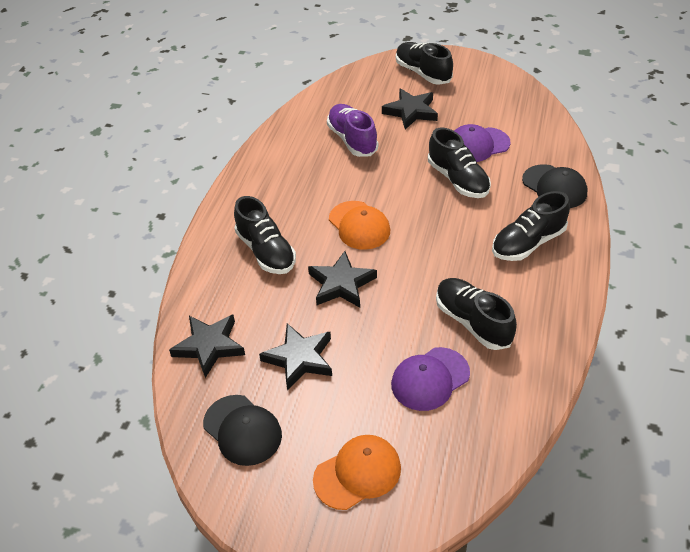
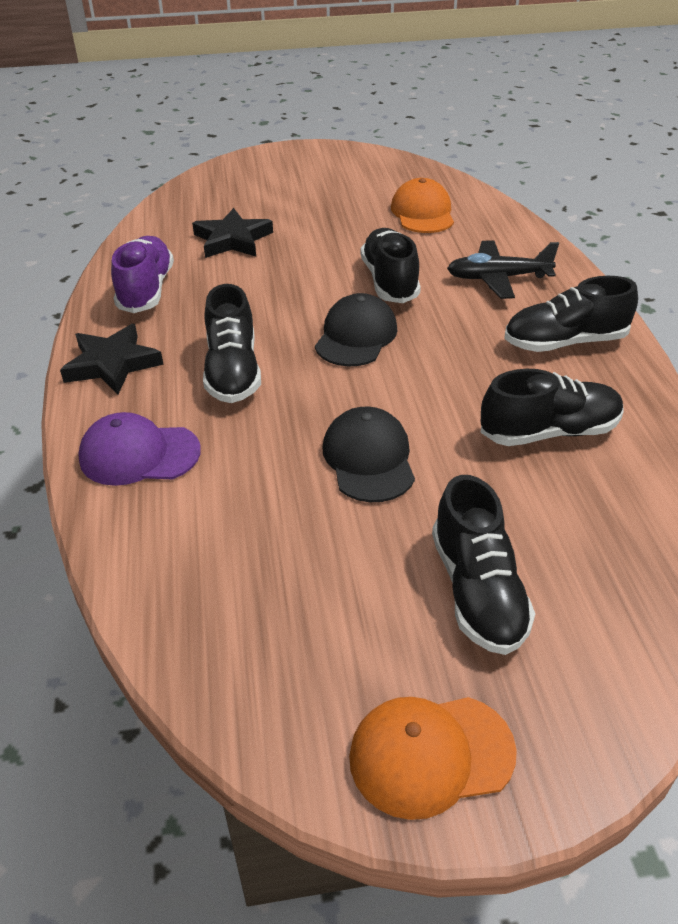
black plane: none = 0 -> [447,240,559,299] = 1
black star: [169,315,245,378] [259,323,332,391] [308,251,377,307] [382,88,438,129] = 4 -> [60,324,164,394] [192,208,273,258] = 2
purple cap: [391,347,470,411] [454,124,511,162] = 2 -> [78,412,201,486] = 1

